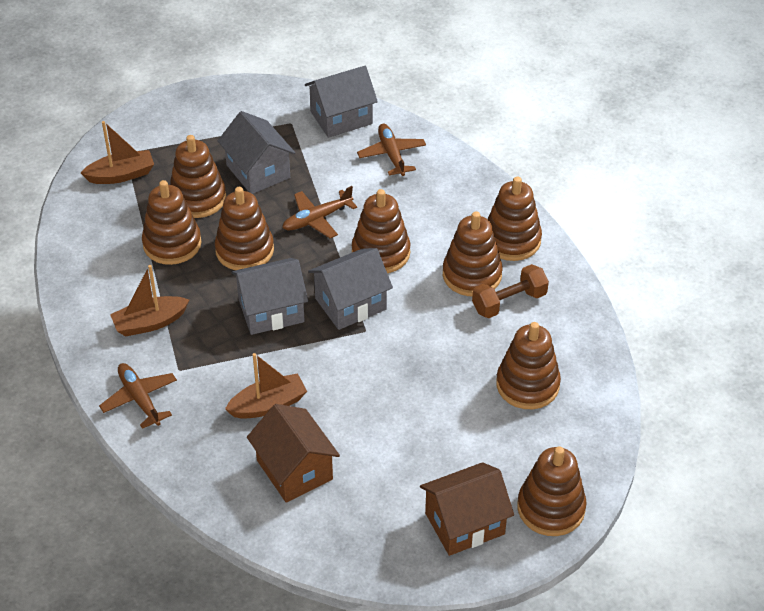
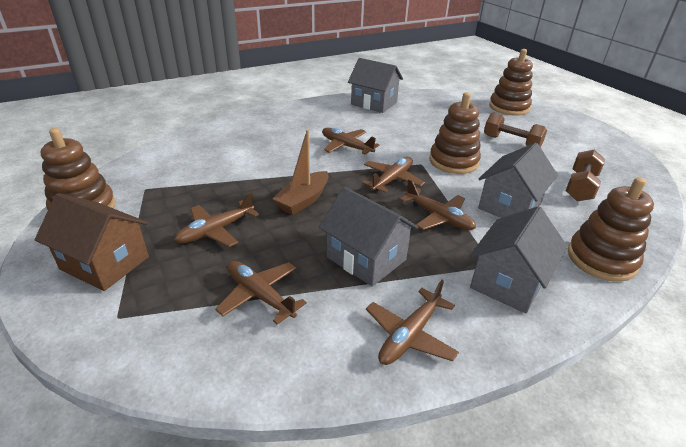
brown boat: [81,121,154,184] [110,265,189,337] [225,353,307,419] = 3 -> [273,129,329,215] = 1
brown dumbbell: [472,264,549,318] = 1 -> [484,112,547,147] [566,150,605,201] = 2
brown house: [247,404,340,503] [420,462,514,556] = 2 -> [35,193,149,291] = 1
brown plane: [99,363,177,429] [282,186,357,238] [357,124,426,176] = 3 -> [174,192,259,247] [215,261,307,325] [322,128,380,155] [362,157,425,193] [366,280,459,365] [400,179,476,230] = 6
brown stacking toy: [142,180,202,265] [170,135,226,218] [215,187,274,270] [352,189,410,273] [443,211,503,296] [488,177,542,261] [496,322,561,409] [517,446,587,536] = 8 -> [41,128,116,210] [429,92,481,174] [489,49,533,116] [568,177,654,282] = 4

